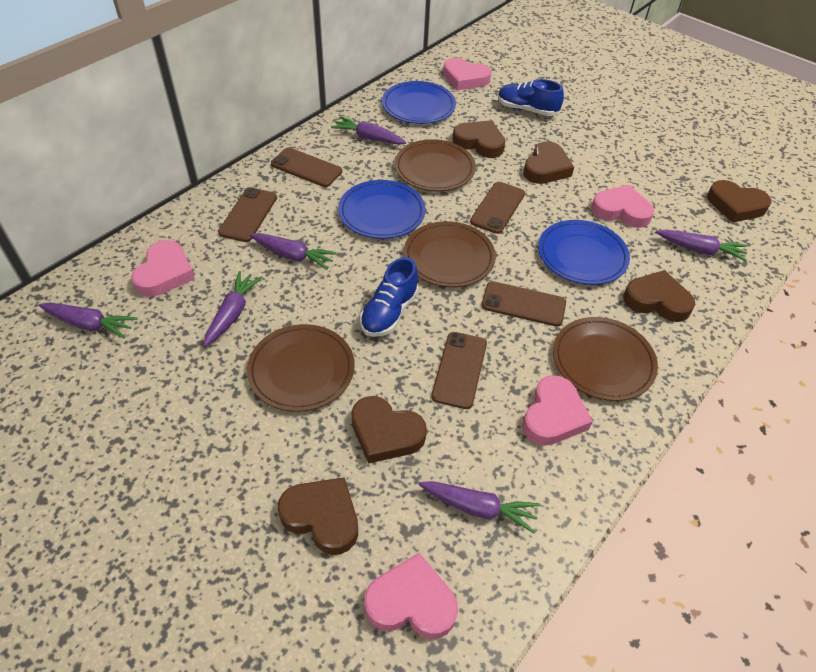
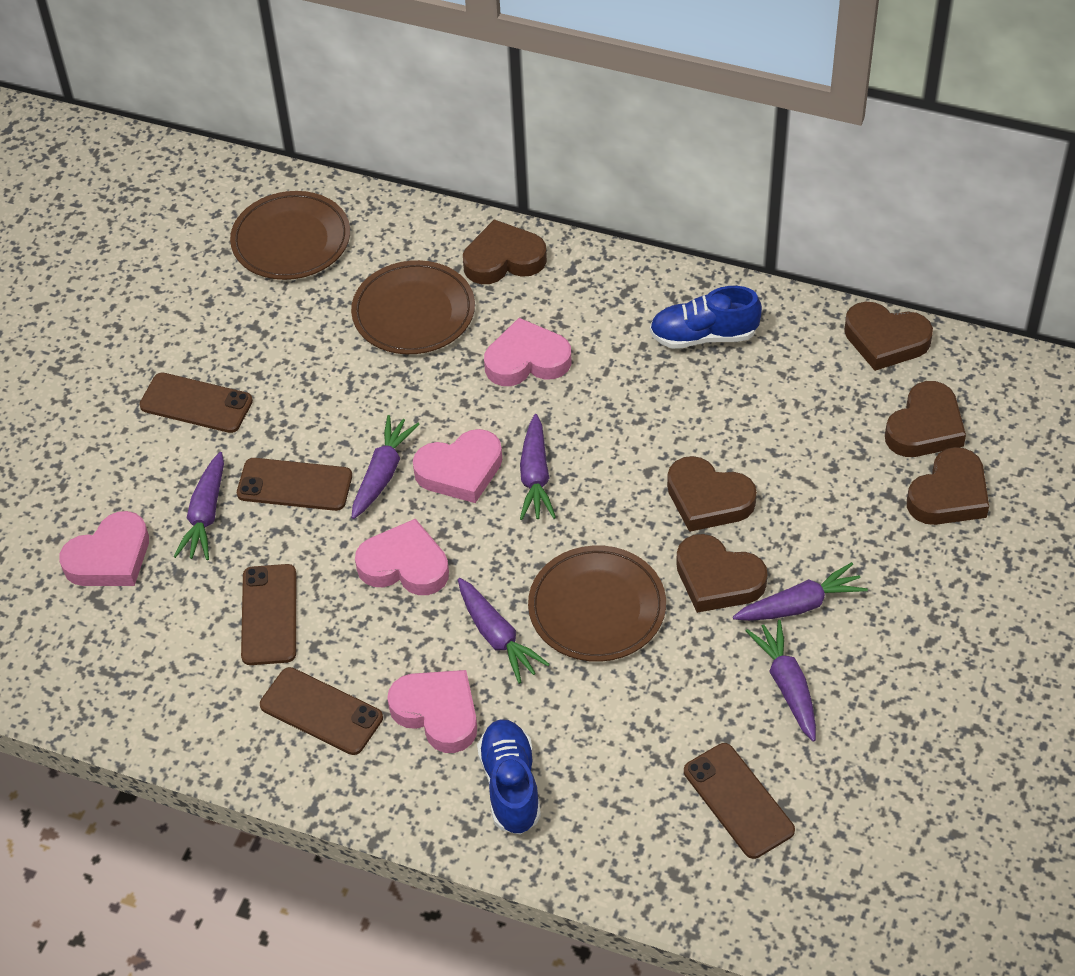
blue plate: [338,180,426,239] [382,81,456,124] [538,220,630,285] = 3 -> none = 0
brown plate: [247,324,355,412] [394,139,476,191] [404,221,496,287] [553,317,658,401] = 4 -> [230,191,350,280] [351,260,475,354] [528,545,666,662] = 3

